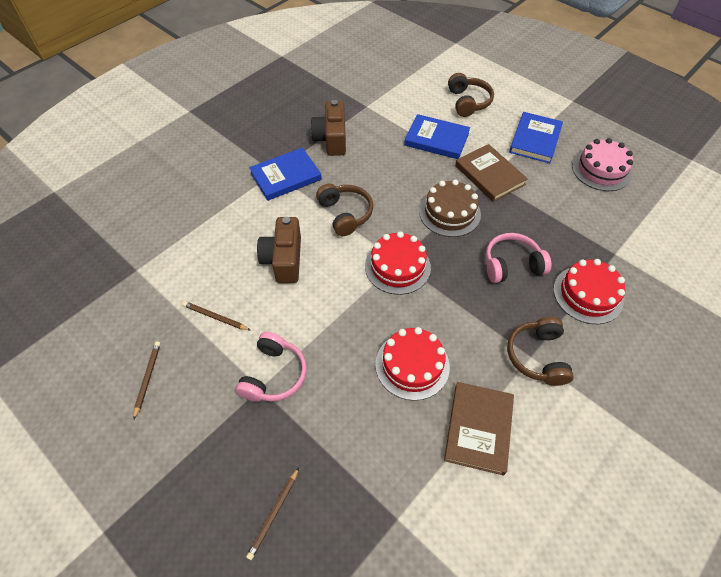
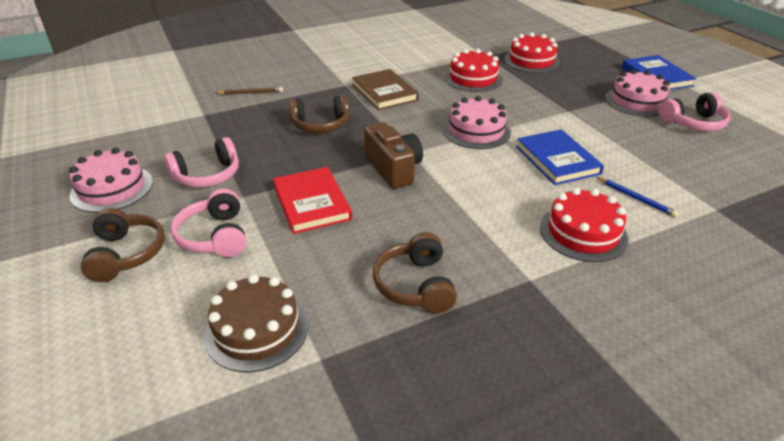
blue book: [249,148,322,201] [404,114,470,159] [509,112,563,163] = 3 -> [516,129,604,185] [622,55,697,90] = 2
blue pencil: none = 0 -> [596,177,679,218] = 1
brown book: [444,382,514,476] [455,144,528,202] = 2 -> [352,69,419,110] = 1
brown camera: [257,217,301,283] [310,100,346,156] = 2 -> [364,122,423,189] = 1
brown pencil: [133,341,161,419] [183,301,250,330] [246,468,299,560] = 3 -> [215,87,283,95] = 1
pink cake: [572,138,633,191] = 1 -> [69,148,153,213] [443,96,511,149] [605,69,670,117] = 3
pink headphones: [235,332,307,402] [486,233,551,283] = 2 -> [164,137,239,187] [170,188,246,257] [659,92,731,131] = 3
red book: none = 0 -> [273,167,352,234] = 1

